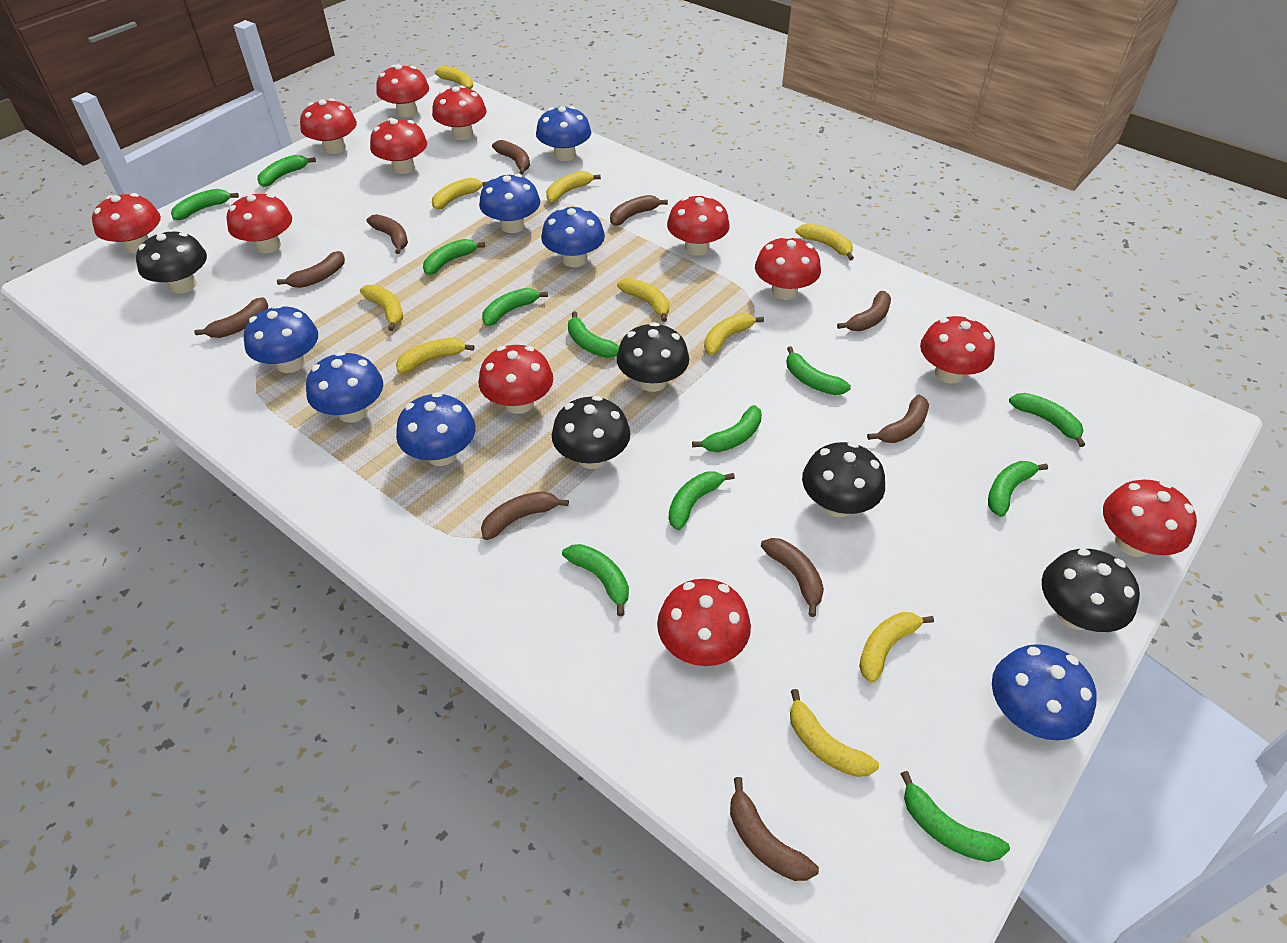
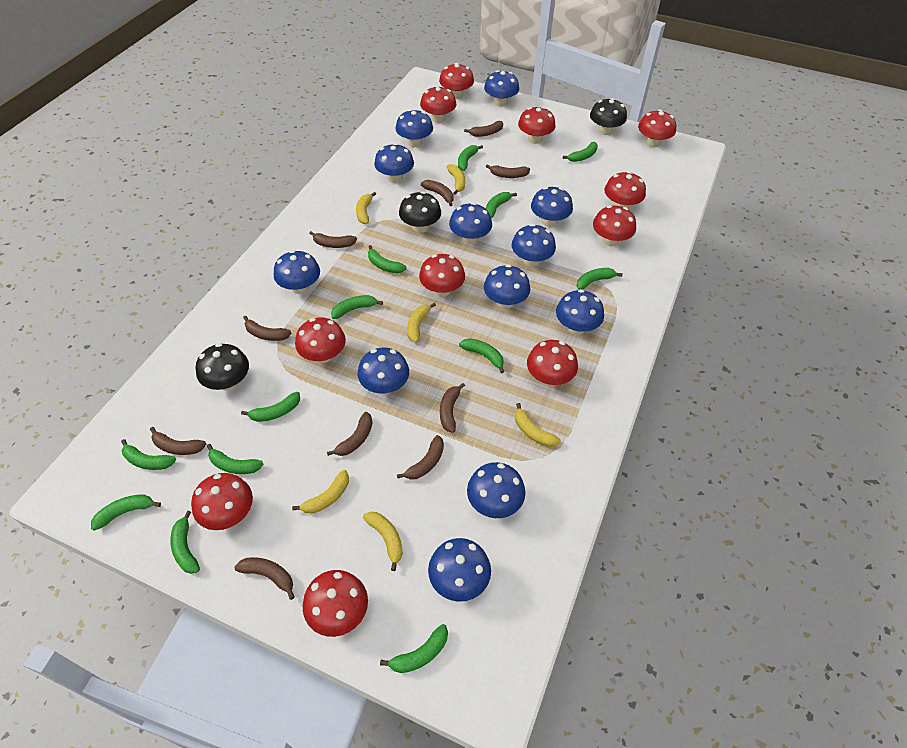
black mushroom: [136,231,207,293] [552,396,631,469] [616,322,689,392] [802,442,885,517] [1042,548,1140,632] = 5 -> [196,343,249,390] [399,191,441,233] [590,98,627,135] = 3
blue mushroom: [244,305,318,373] [306,351,383,423] [396,392,476,466] [479,174,540,233] [536,106,591,161] [541,207,605,267] [992,644,1097,740] = 7 -> [274,250,320,294] [358,347,409,394] [374,143,414,183] [396,109,433,147] [428,538,491,602] [449,203,492,244] [467,462,525,518] [484,70,519,106] [484,264,530,309] [512,224,556,267] [531,187,573,227] [556,289,604,334] = 12
green banana: [171,189,239,220] [258,155,316,187] [423,239,485,275] [482,288,548,326] [562,544,629,616] [568,311,619,358] [669,471,735,530] [692,405,762,452] [787,346,851,395] [901,771,1010,862] [988,461,1048,517] [1009,393,1085,447] = 12 -> [91,494,161,531] [121,439,176,470] [171,511,200,574] [207,444,263,474] [241,392,300,422] [331,295,383,319] [368,245,407,273] [380,624,448,673] [458,145,483,171] [459,338,504,373] [486,192,517,218] [563,142,598,162] [576,268,623,290] = 13
red mushroom: [92,193,161,254] [227,193,292,253] [300,98,357,154] [370,118,427,174] [376,64,429,117] [432,86,487,140] [479,345,553,414] [657,579,751,666] [667,195,730,256] [755,235,821,300] [920,316,995,384] [1103,480,1197,557] = 12 -> [191,473,253,530] [295,318,346,363] [303,570,368,637] [419,254,465,297] [420,86,456,123] [439,63,474,99] [518,107,556,144] [527,340,578,386] [593,205,636,246] [604,171,646,209] [638,110,676,147] = 11
yellow banana: [360,285,403,331] [396,338,474,373] [432,178,487,209] [435,66,473,89] [546,171,601,202] [617,278,669,322] [704,314,764,355] [790,689,879,777] [796,223,854,260] [859,612,934,683] = 10 -> [292,470,349,514] [356,192,376,224] [363,512,403,571] [407,303,436,343] [447,164,465,195] [515,403,561,447] = 6

